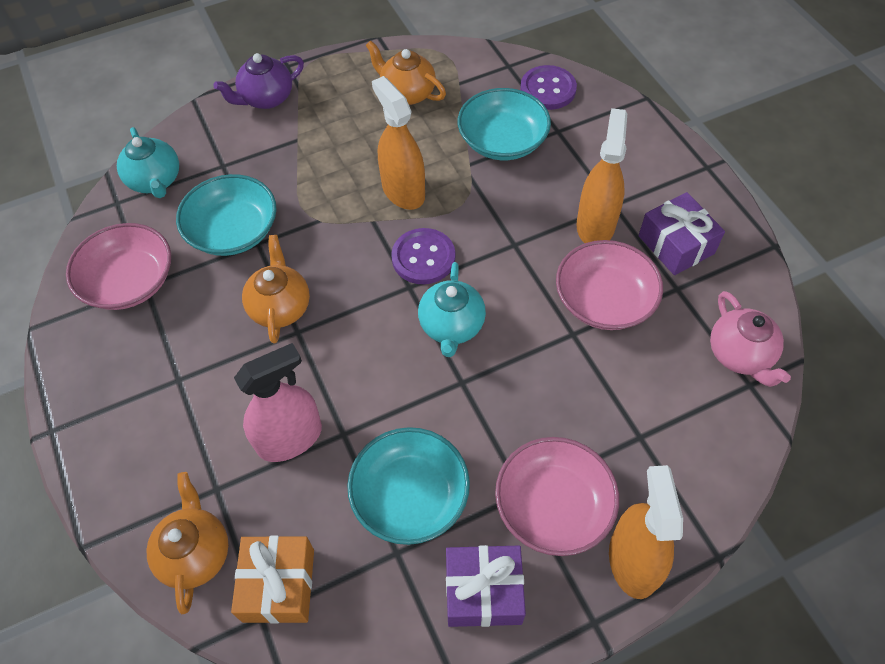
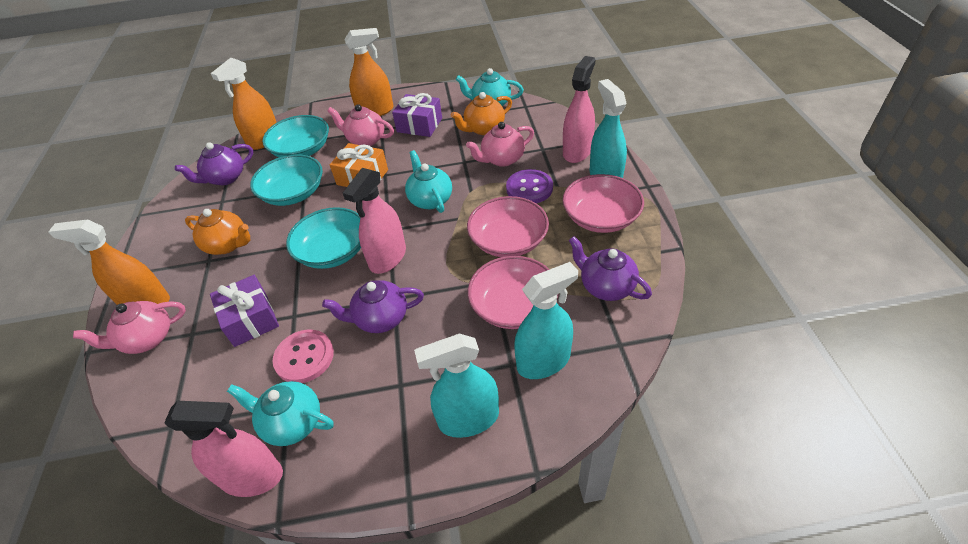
orange teapot: [147,472,229,614] [242,235,310,344] [366,40,446,105] = 3 -> [185,209,250,255] [451,92,512,135] = 2
pink button: none = 0 -> [272,330,334,383] = 1
pink spray bottle: [234,343,322,462] = 1 -> [164,401,283,497] [343,168,406,274] [563,56,595,163] = 3
pink teapot: [710,291,791,387] = 1 -> [73,301,186,354] [328,104,394,146] [466,122,534,167] = 3
purple button: [391,228,455,284] [520,65,577,110] = 2 -> [506,169,553,203] = 1
purple teapot: [213,53,304,109] = 1 -> [175,142,253,185] [322,280,424,333] [569,236,652,301] = 3
turquoise spray bottle: none = 0 -> [414,334,499,438] [514,262,578,379] [590,79,627,178] = 3
turquoise teapot: [117,127,179,198] [418,262,486,357] = 2 -> [227,381,334,446] [405,150,452,213] [456,68,524,106] = 3

